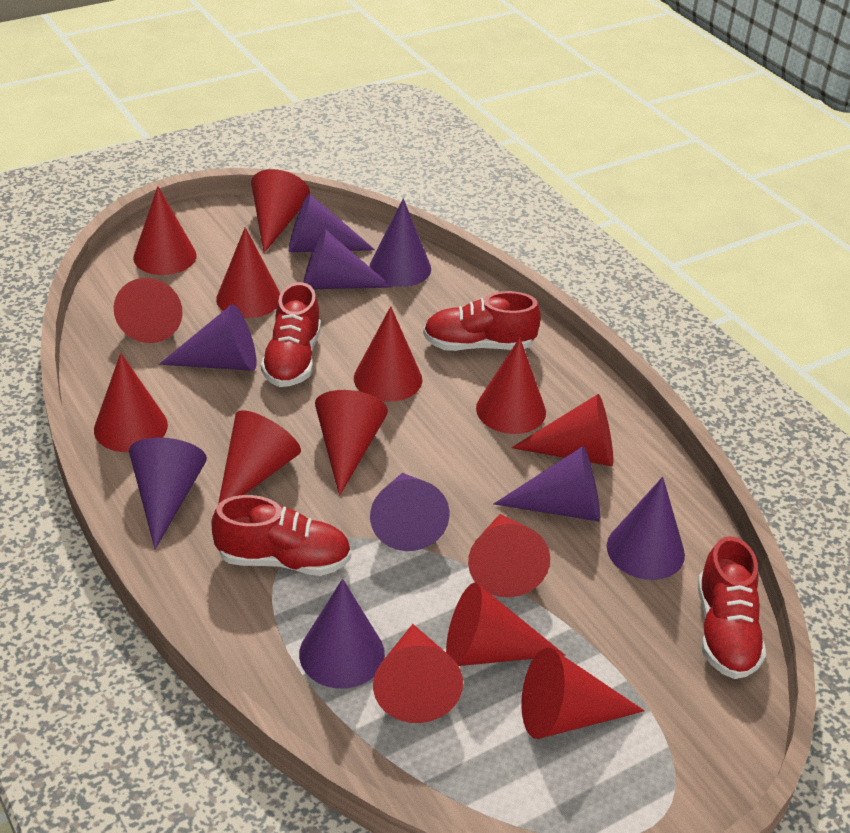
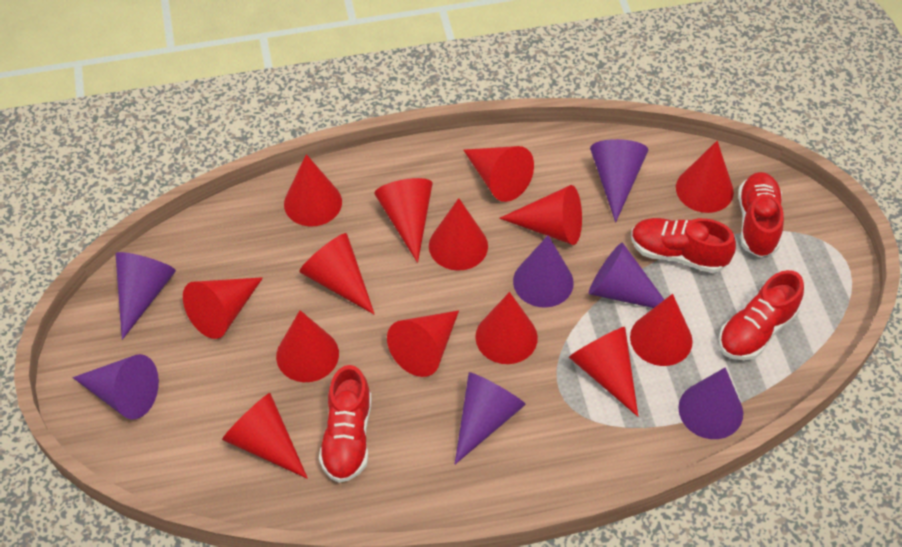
purple cone: [129,437,207,550] [159,304,256,371] [289,193,375,252] [299,579,385,689] [303,229,392,289] [369,198,431,287] [370,473,450,551] [494,446,600,522] [607,477,685,580] = 9 -> [73,354,159,420] [115,252,176,340] [455,372,526,464] [513,235,574,308] [589,242,664,308] [590,139,648,222] [678,367,743,439] = 7

